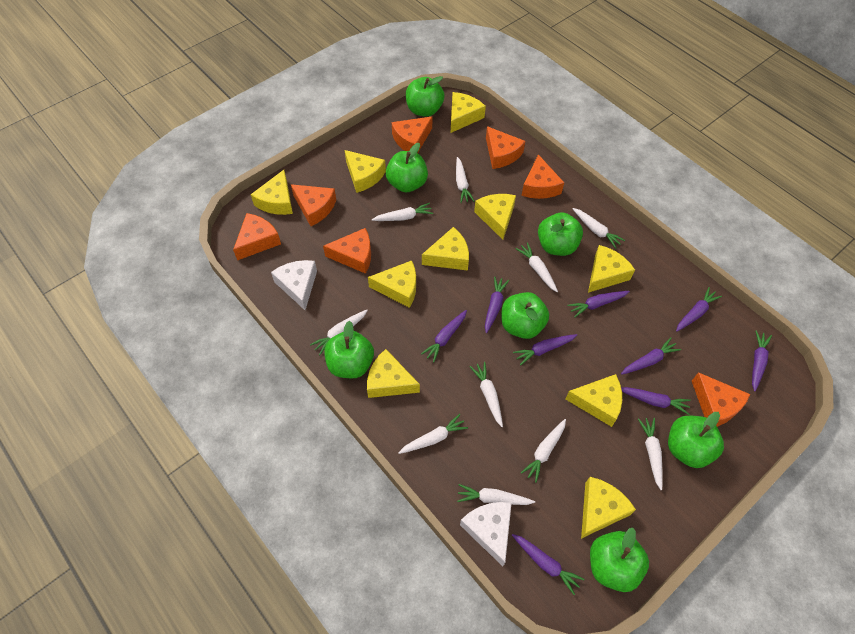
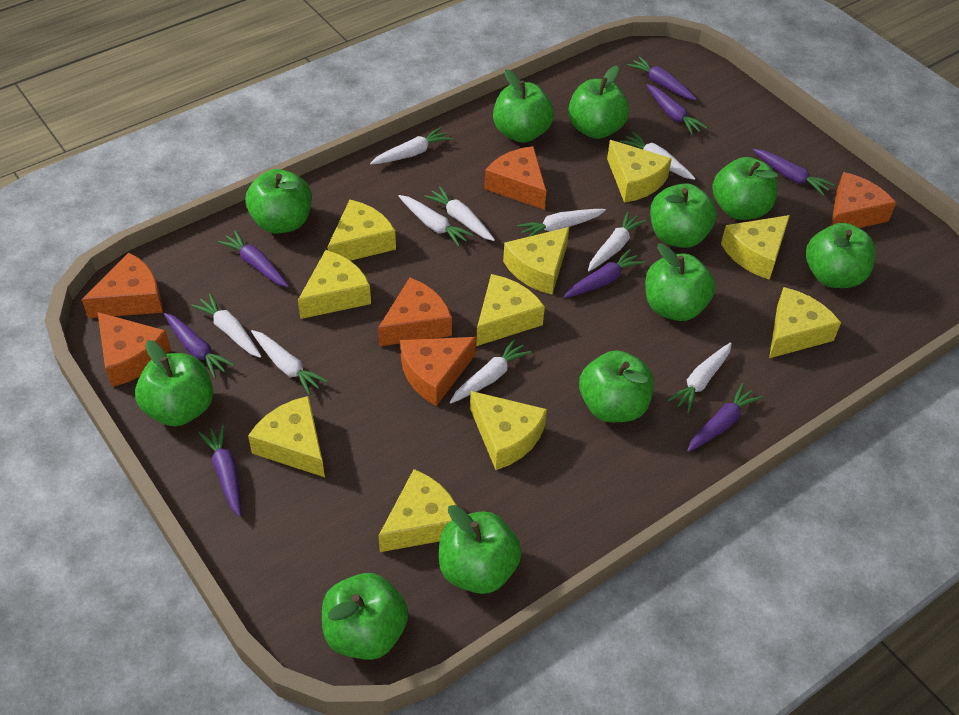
green apple: [324,321,374,379] [386,143,428,192] [406,76,444,117] [501,292,549,339] [538,212,583,256] [590,527,649,592] [668,412,724,468] = 7 -> [135,340,213,426] [245,169,312,233] [322,573,408,660] [439,505,522,594] [493,69,554,143] [568,66,629,139] [579,350,654,422] [645,243,715,321] [650,183,716,248] [712,157,778,220] [806,223,876,288] = 11
orange cheese: [233,213,281,260] [291,184,336,226] [323,228,371,274] [392,116,433,153] [486,126,525,169] [521,154,564,199] [692,372,750,427] = 7 -> [81,252,163,318] [97,312,171,387] [378,278,452,346] [400,337,476,406] [484,146,546,210] [831,172,896,228] = 6
purple carrot: [421,310,467,362] [485,277,509,333] [512,534,585,595] [513,334,577,366] [567,291,630,318] [621,337,681,375] [621,387,691,415] [676,287,722,332] [752,331,772,391] = 9 -> [164,313,234,378] [199,425,241,517] [218,231,289,287] [564,249,645,298] [627,56,697,100] [646,84,708,135] [687,383,762,452] [753,149,834,196] = 8
white cheese: [271,260,317,310] [460,502,512,566] = 2 -> none = 0

